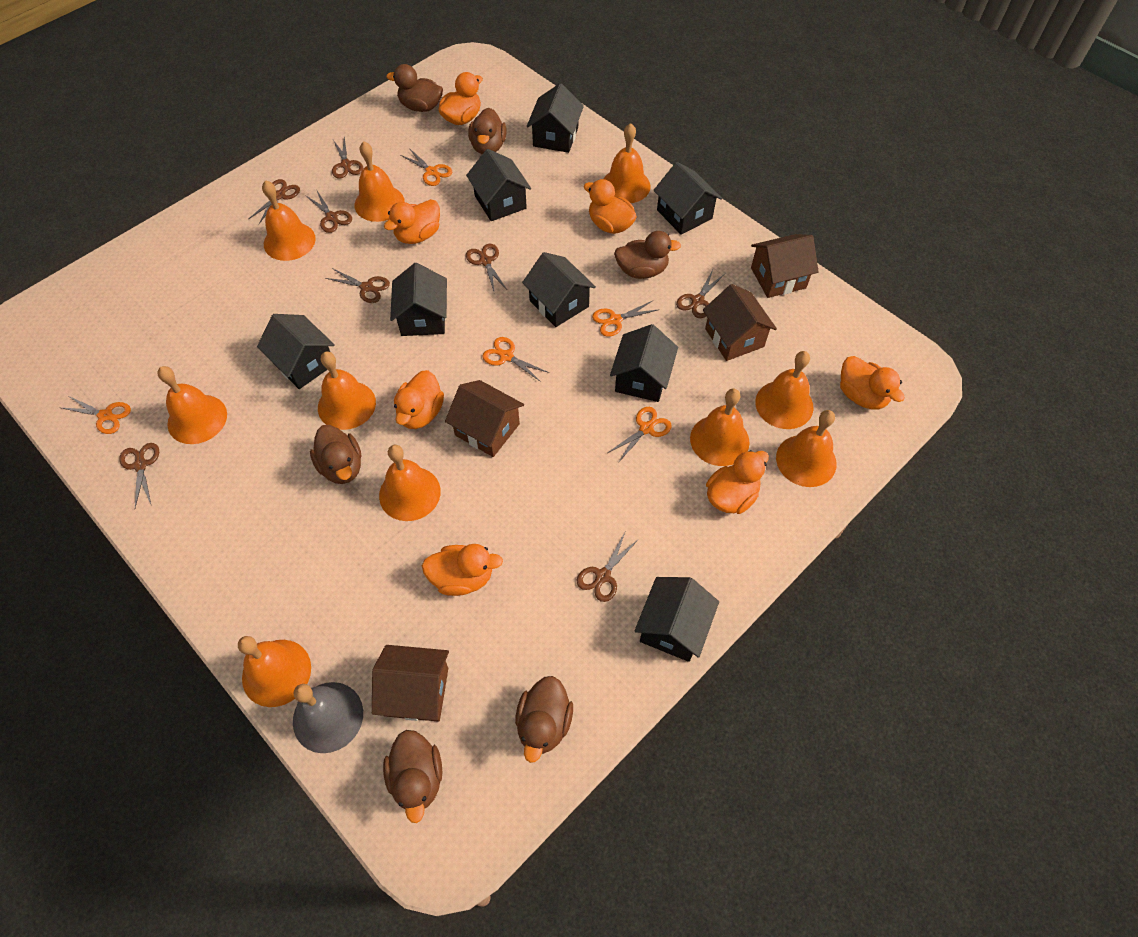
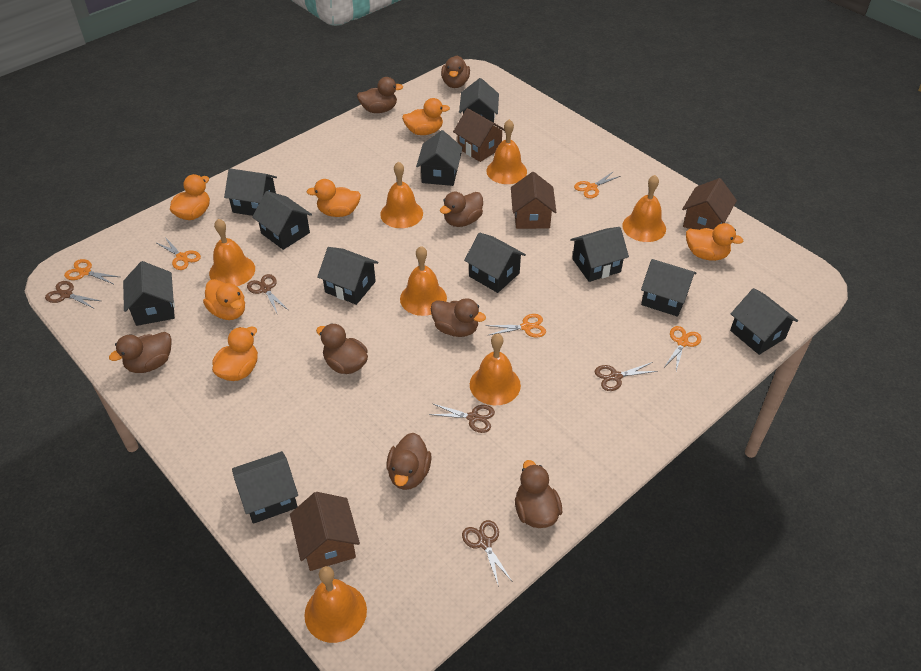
black house: [257,314,335,389] [390,263,447,336] [466,149,531,221] [522,252,596,327] [527,83,584,153] [610,324,678,402] [635,577,719,662] [654,162,722,235] = 8 -> [123,261,175,326] [224,168,277,216] [232,451,298,524] [252,191,312,250] [317,247,378,305] [416,130,463,186] [459,78,499,123] [464,233,526,293] [570,227,629,282] [641,259,697,317] [730,288,798,355] = 11
brown duck: [310,425,362,484] [383,730,442,823] [387,64,443,112] [468,108,507,154] [515,676,573,763] [614,231,681,279] = 6 -> [109,332,171,373] [316,323,368,374] [357,77,403,113] [386,433,432,490] [431,298,486,337] [440,192,483,227] [441,55,470,88] [515,460,562,528] = 8
brown scissors: [119,443,159,508] [249,179,300,224] [305,191,352,233] [325,268,390,303] [332,136,363,179] [466,244,506,291] [577,533,639,602] [676,270,725,318] = 8 -> [45,281,100,308] [247,274,288,315] [429,404,495,433] [462,520,512,587] [595,362,658,391] = 5
grey bell: [293,682,363,753] = 1 -> none = 0
orange bell: [157,366,227,444] [238,636,311,707] [262,180,316,261] [318,352,376,430] [355,142,405,222] [379,445,441,521] [603,123,651,203] [690,388,750,466] [755,351,814,429] [776,410,837,487] = 10 -> [209,219,255,286] [304,566,367,643] [380,161,423,228] [400,246,447,316] [470,333,521,405] [486,119,527,184] [622,175,666,242] = 7
orange duck: [384,199,440,244] [394,370,444,429] [422,544,503,596] [438,72,483,125] [584,179,637,234] [706,450,769,514] [840,356,905,410] = 7 -> [170,174,210,220] [203,279,245,320] [212,326,258,381] [306,179,361,217] [402,98,450,135] [686,223,743,261] = 6

